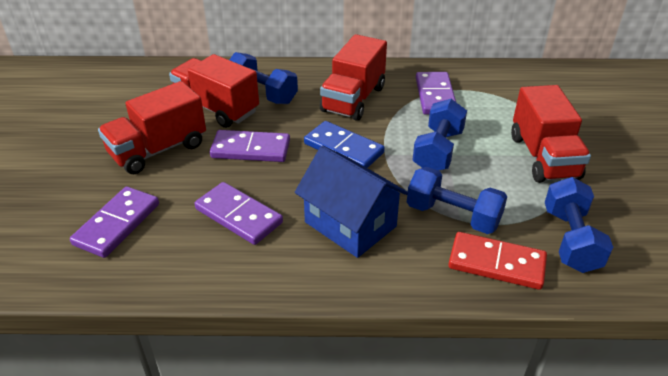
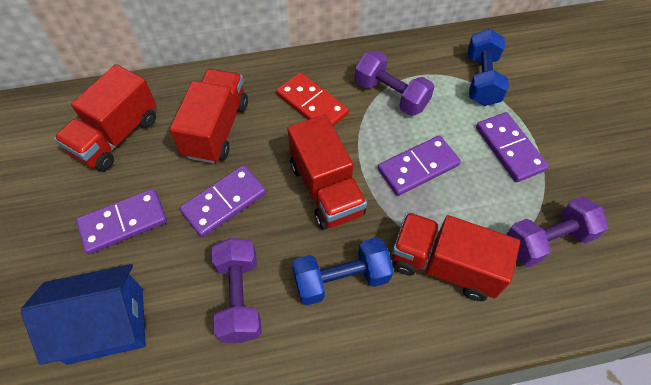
blue domino: [304,121,385,168] = 1 -> none = 0
blue dumbbell: [230,52,298,104] [407,167,507,234] [413,99,467,171] [545,177,613,273] = 4 -> [292,237,394,305] [468,29,509,106] = 2
purple dumbbell: none = 0 -> [212,238,262,343] [355,51,434,116] [506,196,608,267] = 3

